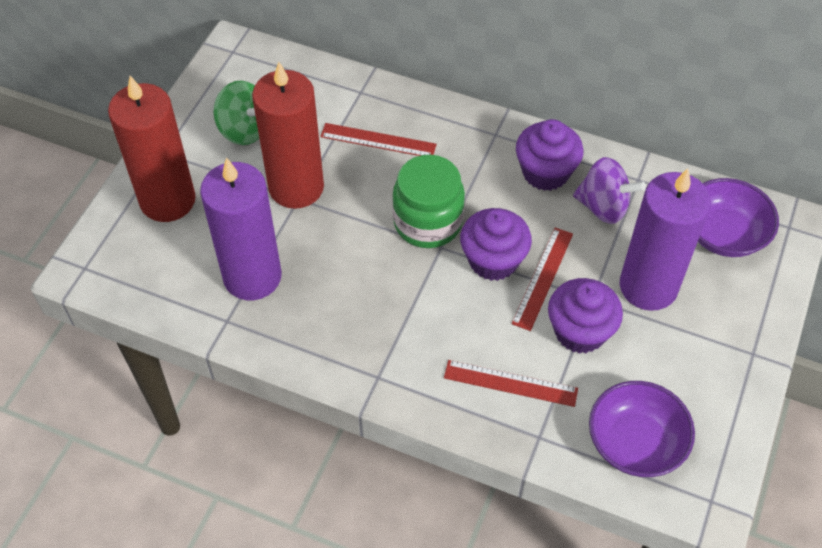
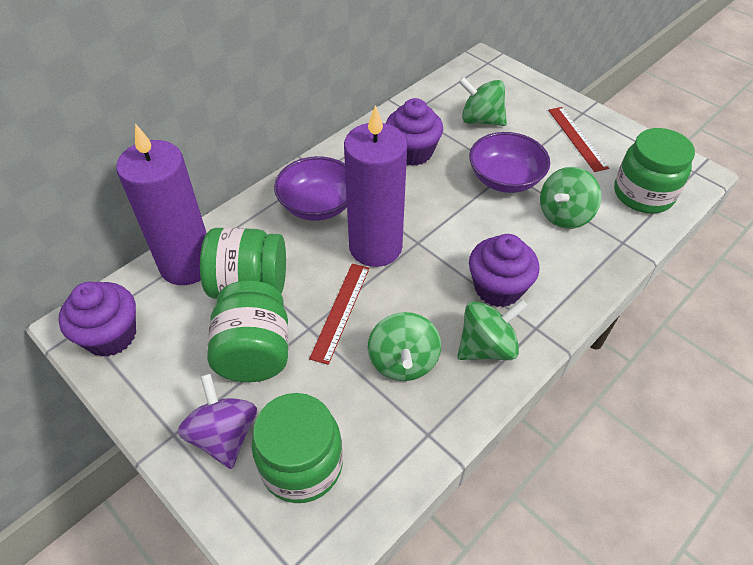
green jar: [392,155,465,248] = 1 -> [200,227,286,299] [207,280,289,382] [252,393,343,503] [614,128,695,213] = 4
green spinning top: [213,81,259,145] = 1 -> [368,312,441,381] [457,299,528,360] [459,77,507,126] [540,167,601,229] = 4
red candle: [108,76,196,222] [252,62,324,209] = 2 -> none = 0
red ruler: [320,123,437,156] [444,360,578,407] [511,228,573,331] = 3 -> [309,263,370,365] [548,107,609,172] = 2

